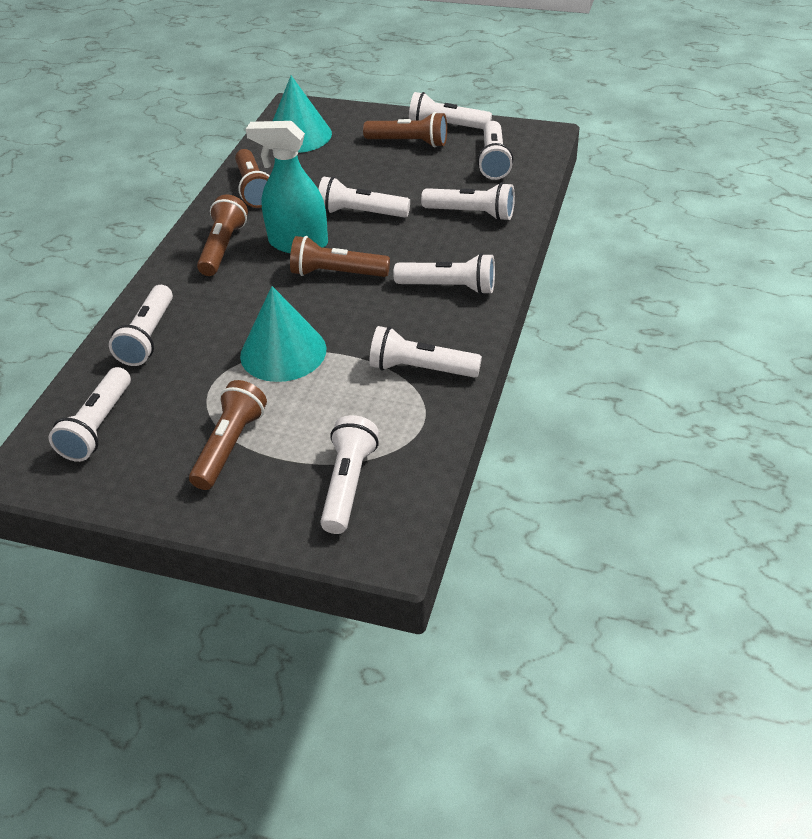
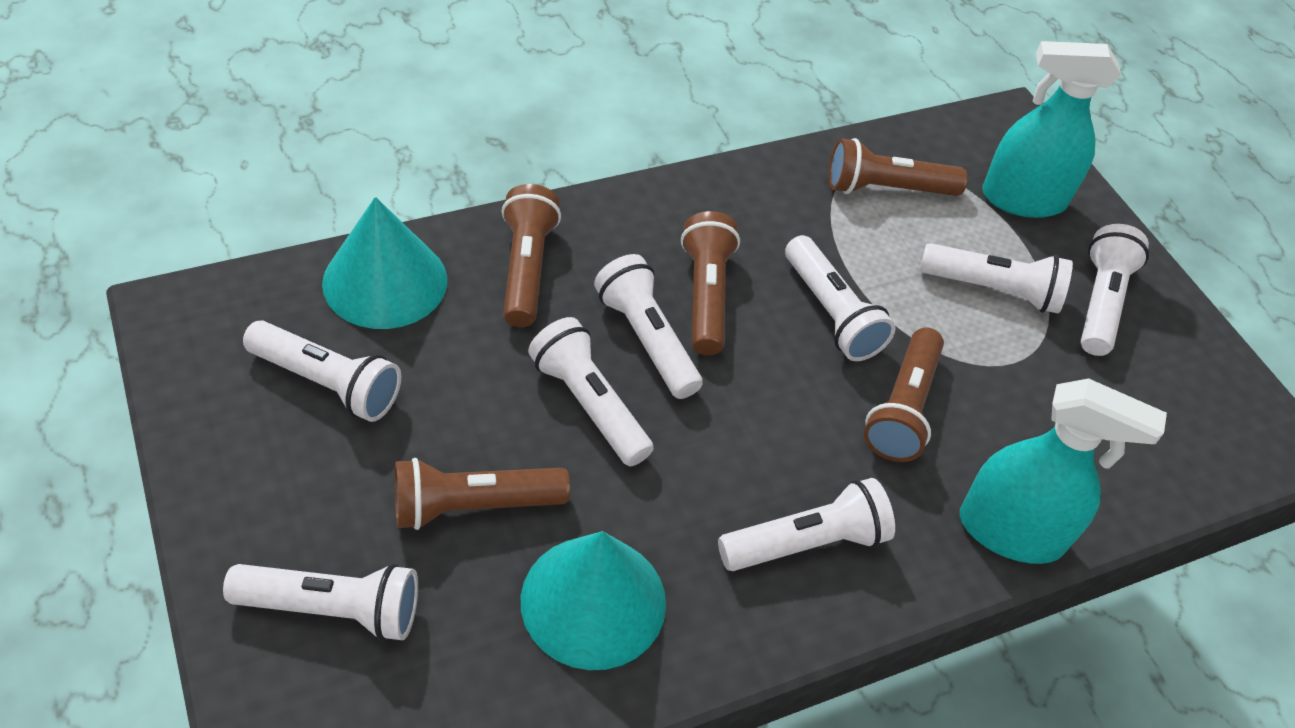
turquoise spray bottle: [246,121,328,253] = 1 -> [960,378,1167,564] [982,41,1121,218] = 2
white flashlight: [49,367,131,462] [109,285,173,366] [318,177,410,218] [320,415,379,534] [369,326,482,378] [393,253,495,295] [409,92,492,129] [421,182,515,221] [477,121,513,180] = 9 -> [223,563,418,641] [243,320,401,422] [528,317,653,466] [594,254,703,399] [718,478,895,571] [785,235,896,361] [920,243,1073,314] [1081,224,1149,356] = 8

